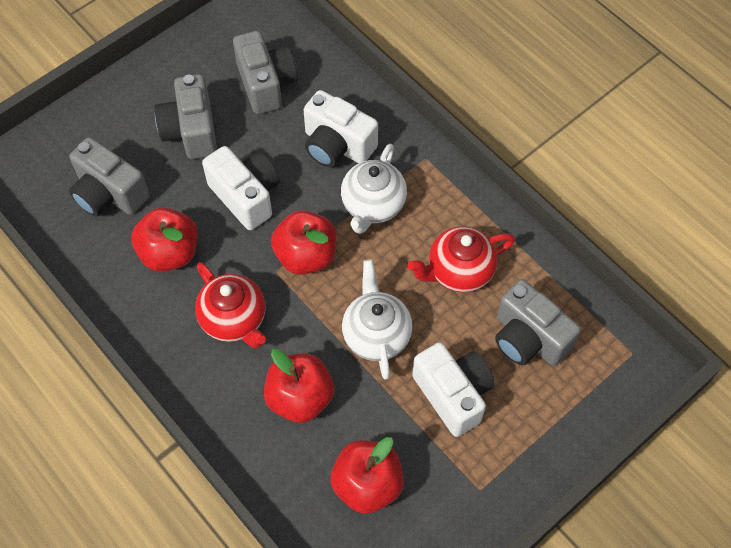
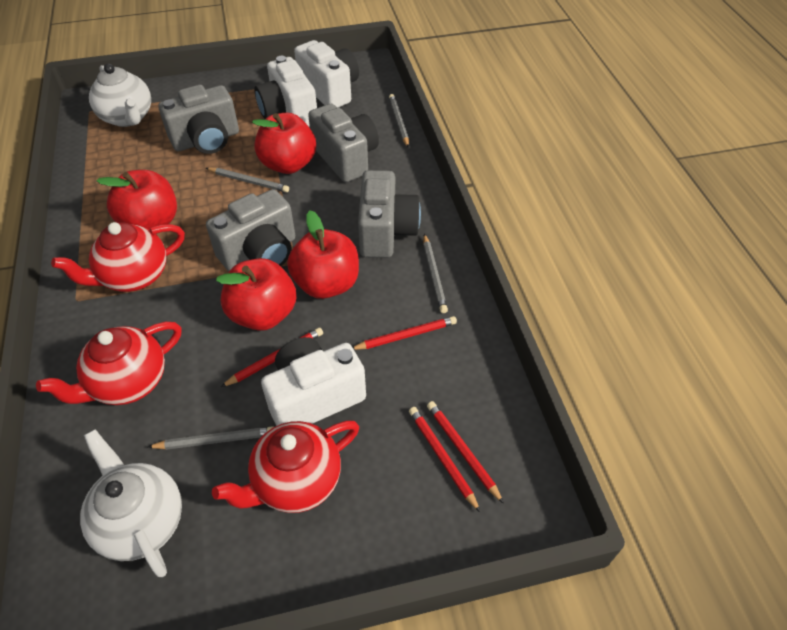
grey pencil: none = 0 -> [148,426,273,450] [206,168,289,192] [389,94,409,148] [423,234,448,313] = 4
red pencil: none = 0 -> [221,328,323,387] [353,316,457,350] [409,407,481,513] [427,401,504,504] = 4
red teapot: [195,262,266,348] [408,226,515,292] = 2 -> [36,322,181,405] [51,222,185,292] [212,420,359,513] = 3

